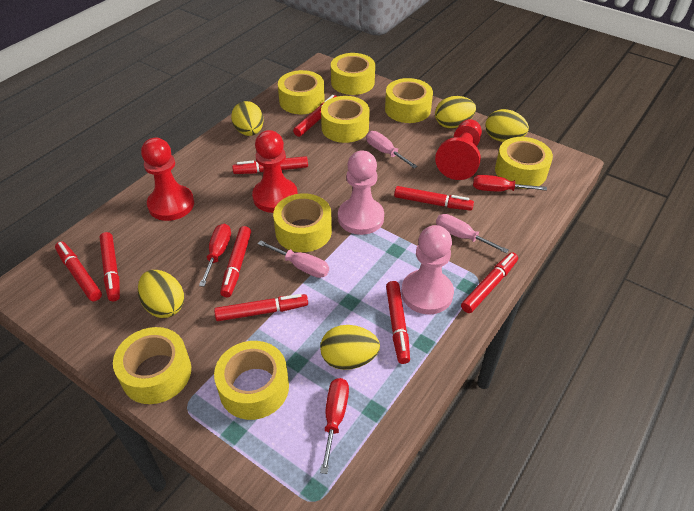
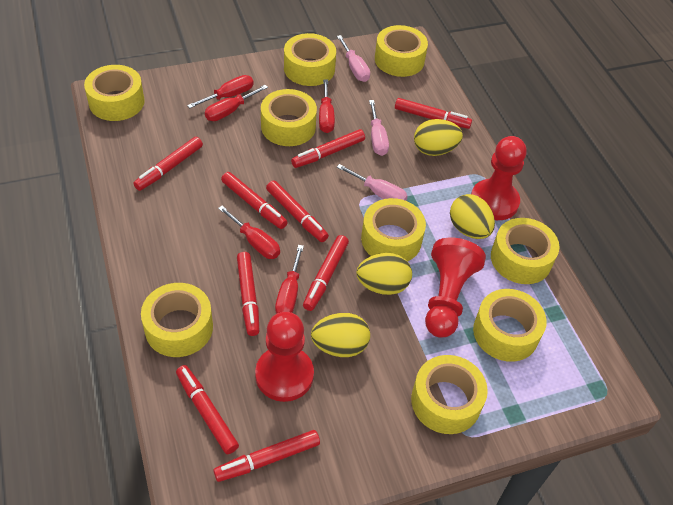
pink pawn: [338,150,384,235] [401,225,454,315] = 2 -> none = 0
red screwdriver: [199,224,231,287] [320,378,349,474] [473,175,547,192] = 3 -> [187,75,254,108] [205,85,268,121] [218,206,280,259] [275,245,304,314] [319,79,335,133] = 5
yellow egg: [138,270,184,318] [231,101,264,136] [320,325,380,370] [435,96,476,128] [485,109,529,142] = 5 -> [311,313,370,357] [357,253,412,295] [414,119,463,156] [450,194,495,239] = 4
yellow tape: [113,327,191,404] [214,341,289,420] [273,193,332,252] [278,70,325,114] [321,96,370,143] [331,53,375,95] [385,78,433,123] [495,137,553,189] = 8 -> [84,65,145,121] [141,283,213,357] [261,89,317,146] [284,33,336,86] [361,198,426,261] [375,25,428,77] [411,355,488,434] [473,289,547,362] [491,218,560,284] = 9

